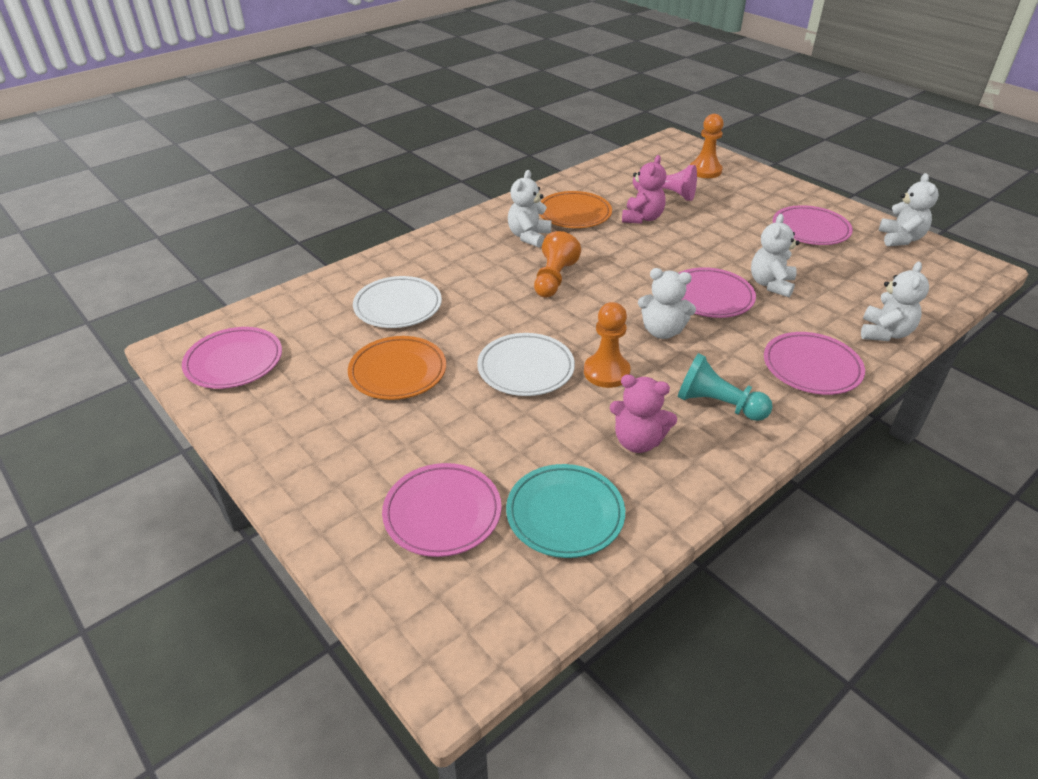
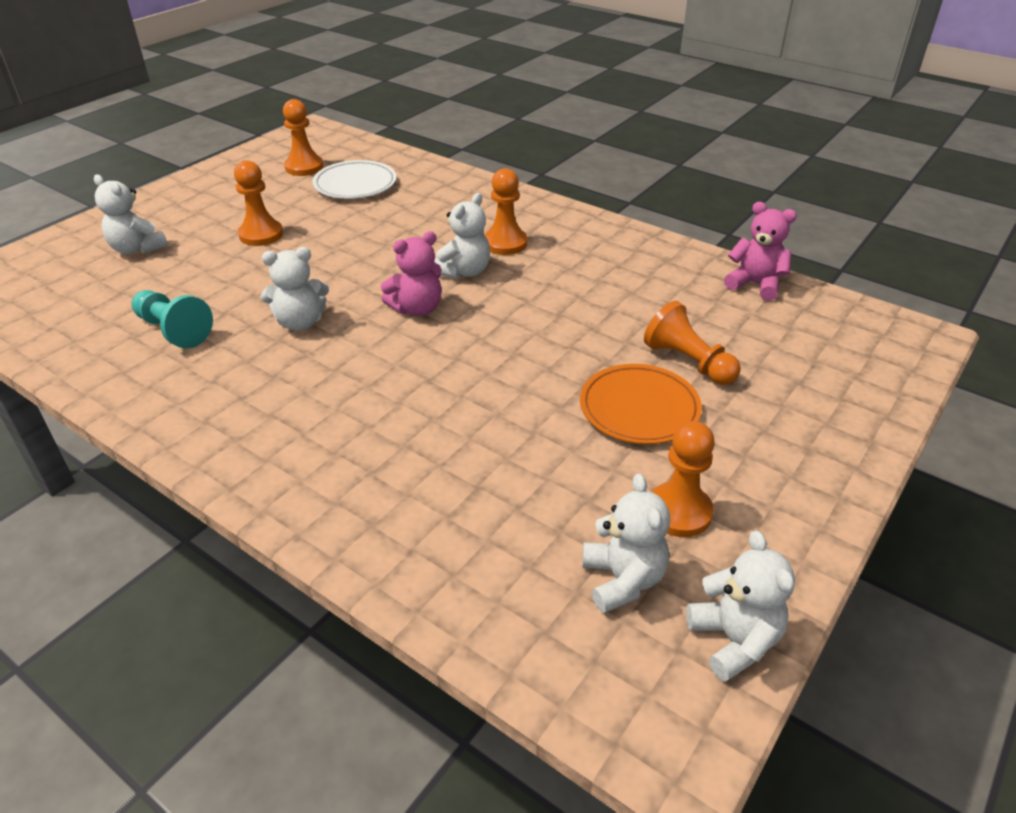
orange pawn: [534,231,581,298] [584,302,631,388] [690,114,724,178] = 3 -> [234,160,283,246] [283,99,324,176] [484,168,527,255] [644,301,741,385] [651,421,715,537] = 5
orange plate: [348,336,446,400] [539,191,612,228] = 2 -> [580,364,702,444] = 1
pink pawn: [633,165,697,201] = 1 -> none = 0
pink plate: [182,327,282,389] [382,463,502,557] [679,267,756,318] [764,332,865,395] [773,205,853,245] = 5 -> none = 0
turquoise plate: [506,464,625,558] = 1 -> none = 0
white plate: [353,276,442,328] [477,333,575,396] = 2 -> [312,160,397,199] = 1

